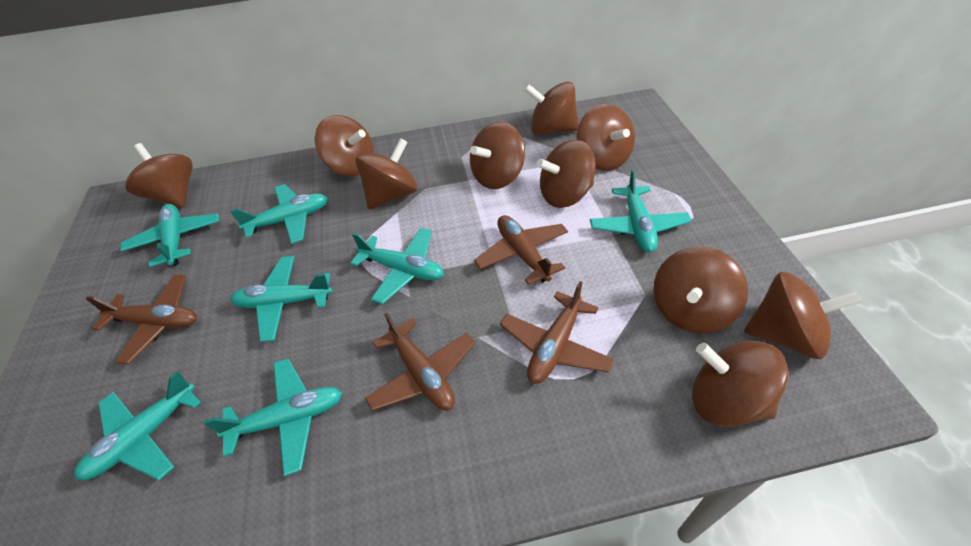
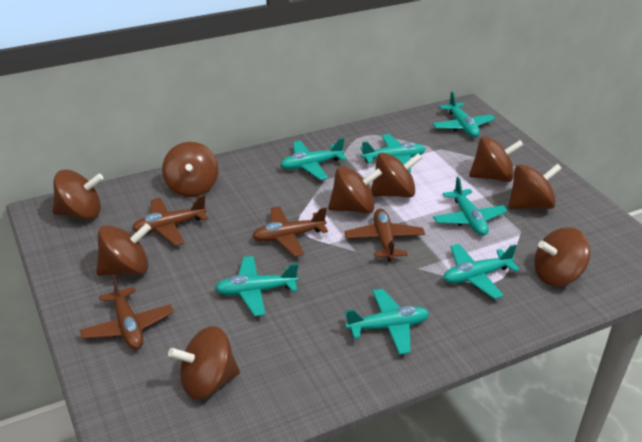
brown spinning top: [125,143,193,208] [315,115,374,176] [355,138,417,209] [470,122,525,189] [524,81,579,135] [536,140,596,208] [576,104,635,171] [653,247,748,333] [692,341,788,427] [744,272,862,359] = 10 -> [53,169,104,219] [96,223,151,276] [162,142,218,197] [168,326,240,399] [328,166,382,214] [371,152,422,198] [469,136,524,182] [509,164,562,209] [534,227,591,286] = 9

